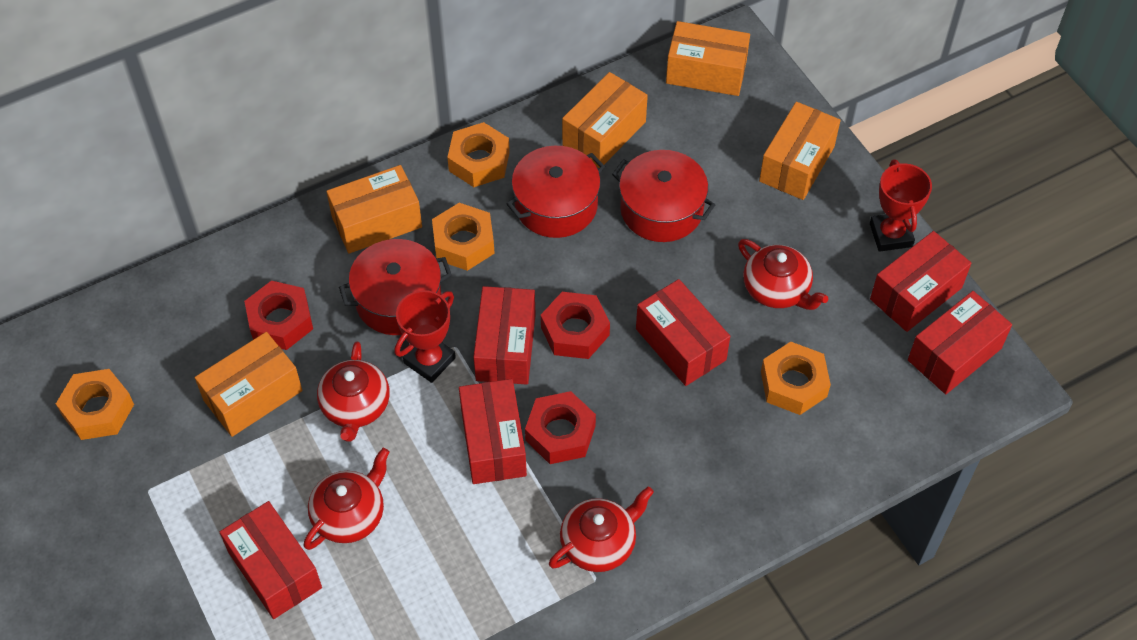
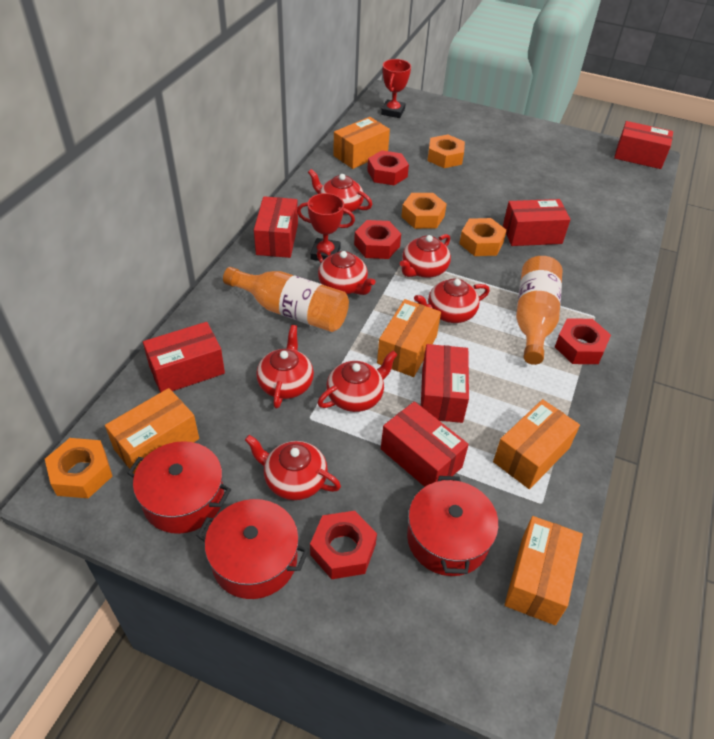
orange bottle: none = 0 -> [223,267,349,332] [516,256,562,365] = 2
red nut: [244,281,313,350] [525,391,596,464] [541,292,610,359] = 3 -> [310,511,377,579] [354,220,401,259] [367,150,409,185] [555,318,611,364] = 4
red teapot: [304,448,390,550] [317,341,390,441] [549,486,654,572] [738,239,828,310] = 4 -> [245,435,341,500] [256,325,314,409] [308,169,373,214] [317,248,376,295] [317,350,398,412] [400,234,451,278] [414,278,490,323] = 7

